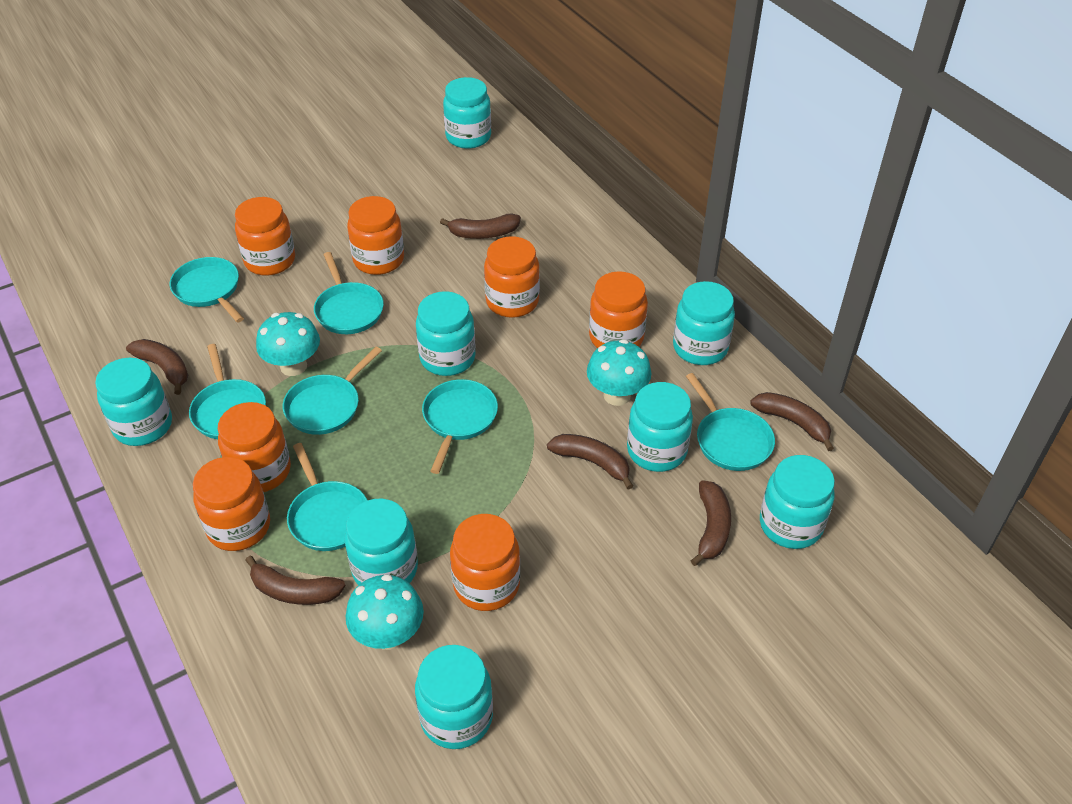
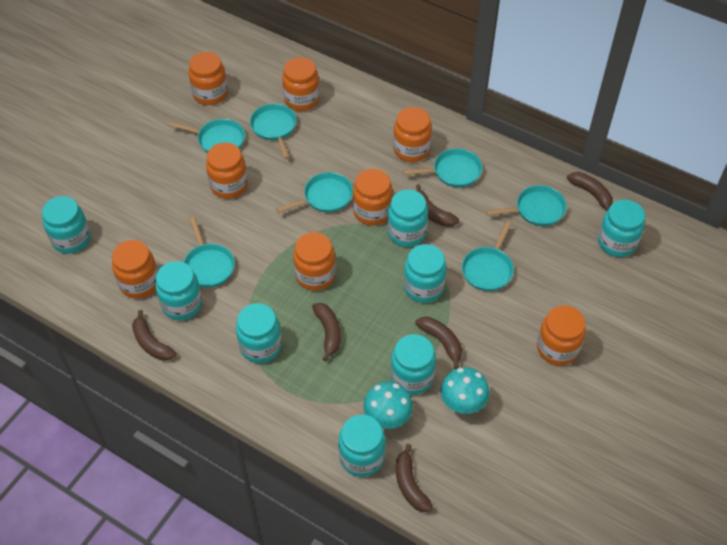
orange jar: [193,457,270,551] [218,402,291,492] [235,197,295,276] [347,196,404,275] [450,514,520,611] [484,236,540,318] [589,271,648,348] = 7 -> [112,240,158,299] [188,52,228,105] [206,143,248,199] [282,57,320,111] [293,232,336,291] [353,169,393,226] [393,107,432,162] [537,306,586,366] = 8
turquoise mushroom: [256,312,320,376] [346,574,424,650] [587,339,651,406] = 3 -> [363,382,413,429] [440,367,489,414] = 2

